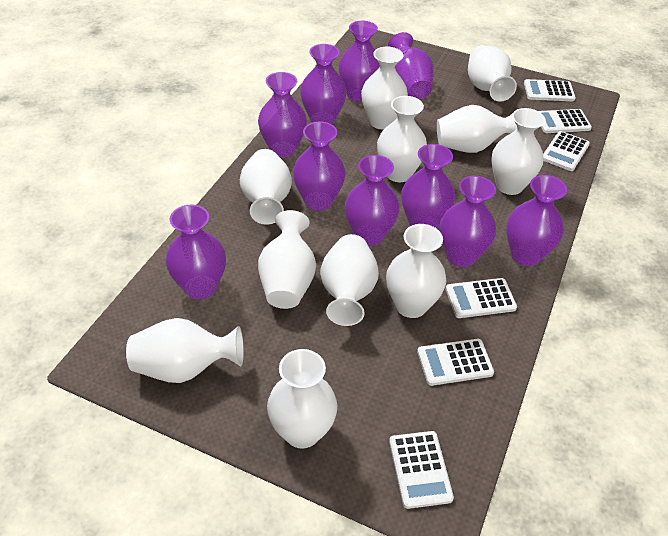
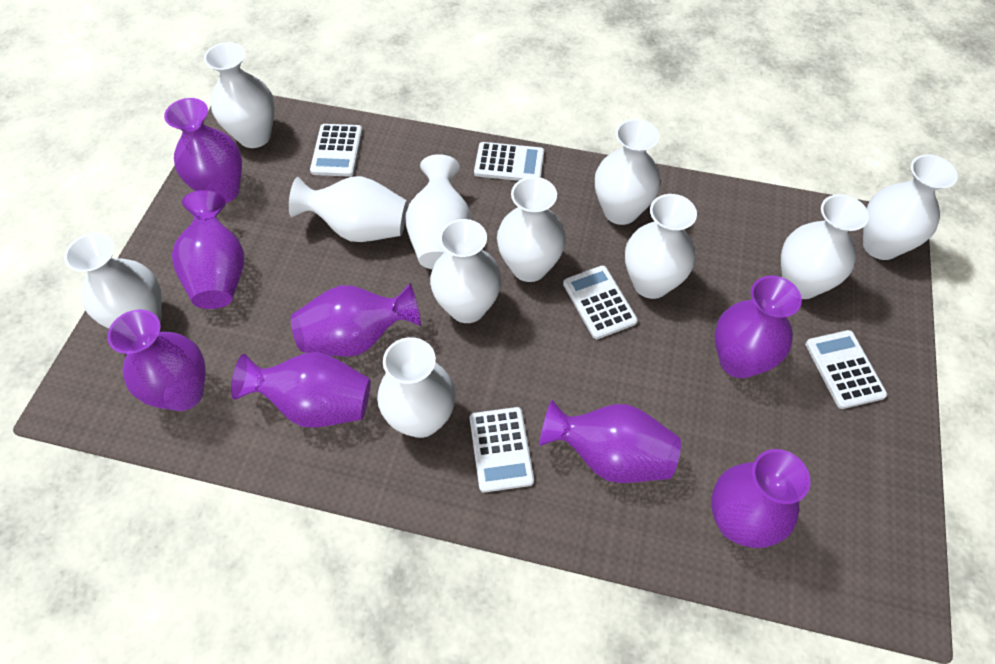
purple vase: [166,204,226,299] [258,72,307,158] [293,121,346,211] [300,44,347,124] [339,21,380,101] [345,155,400,246] [388,32,434,100] [401,144,455,229] [440,176,496,267] [506,175,567,266] = 10 -> [107,309,206,411] [164,98,242,203] [171,190,244,309] [231,352,371,428] [291,283,421,357] [539,399,681,483] [711,449,811,548] [715,275,802,378] = 8
white calculator: [389,431,454,509] [417,339,494,386] [445,278,517,318] [524,79,576,101] [539,109,592,133] [543,131,590,171] = 6 -> [310,124,362,177] [470,407,534,493] [474,142,544,181] [563,265,638,339] [805,330,887,409] = 5

